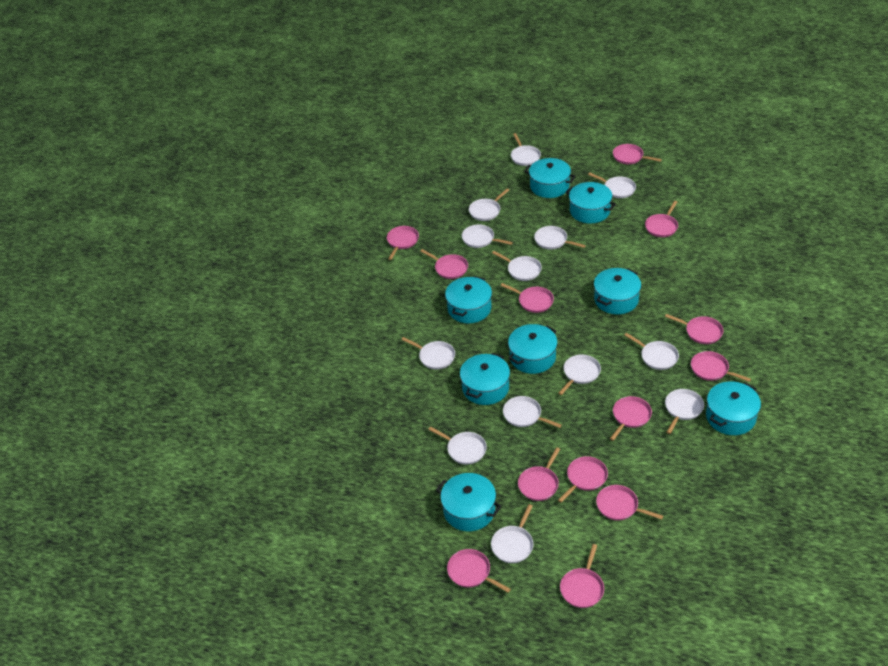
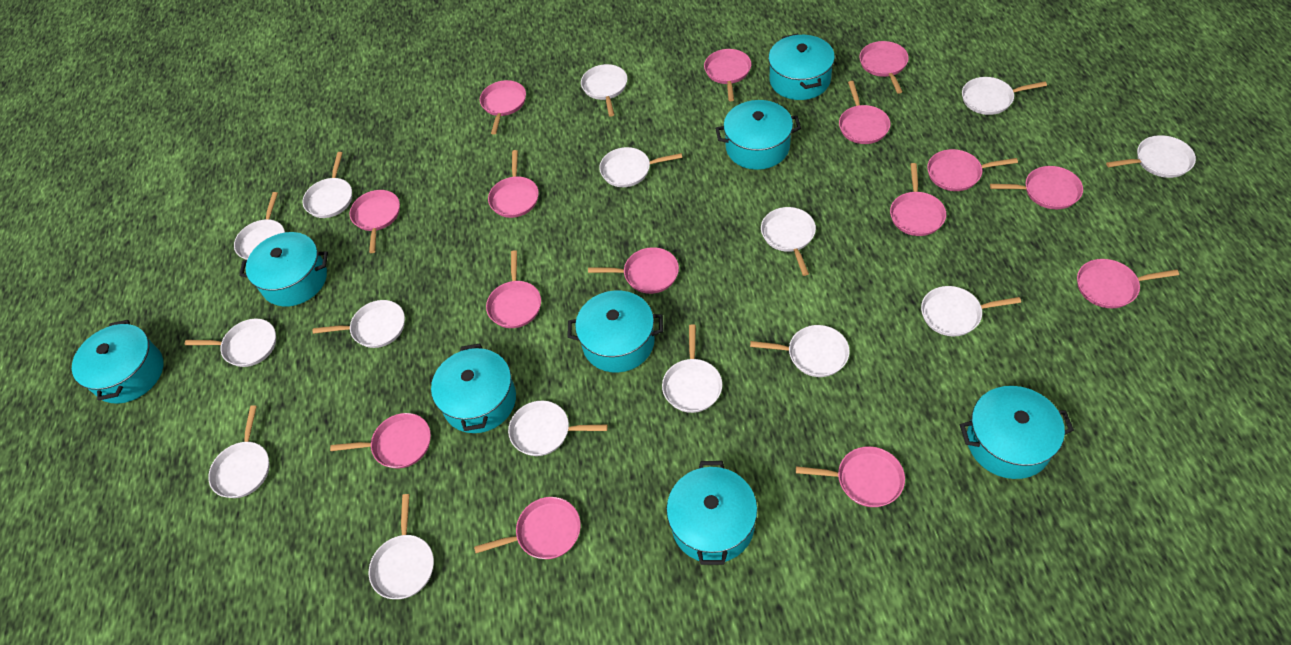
pink pan: [387,226,419,260] [420,249,468,279] [447,549,511,593] [501,283,554,313] [518,447,560,501] [558,456,608,503] [560,544,604,608] [596,485,663,521] [610,396,652,441] [613,144,662,164] [645,201,678,237] [665,314,724,344] [691,351,751,382] = 13 -> [330,413,431,469] [350,190,400,253] [474,497,581,559] [480,80,526,135] [486,250,541,328] [488,150,539,218] [588,247,679,294] [704,49,751,101] [796,446,905,507] [839,81,891,144] [860,41,909,94] [890,163,946,236] [927,149,1018,191] [990,166,1083,209] [1077,259,1179,308] = 15
white pan: [402,337,455,369] [428,426,487,465] [462,224,513,248] [469,188,509,221] [491,504,533,563] [492,251,542,281] [503,396,562,428] [511,133,541,166] [534,226,586,249] [558,355,601,395] [588,172,636,198] [624,333,679,370] [665,389,704,434] = 13 -> [185,319,276,367] [208,405,270,498] [234,192,285,260] [303,152,352,218] [313,300,405,348] [369,494,434,599] [508,401,608,456] [581,64,627,116] [599,147,682,187] [662,324,722,413] [750,325,850,377] [761,207,816,276] [921,286,1021,336] [962,77,1047,115] [1106,135,1196,178] = 15

